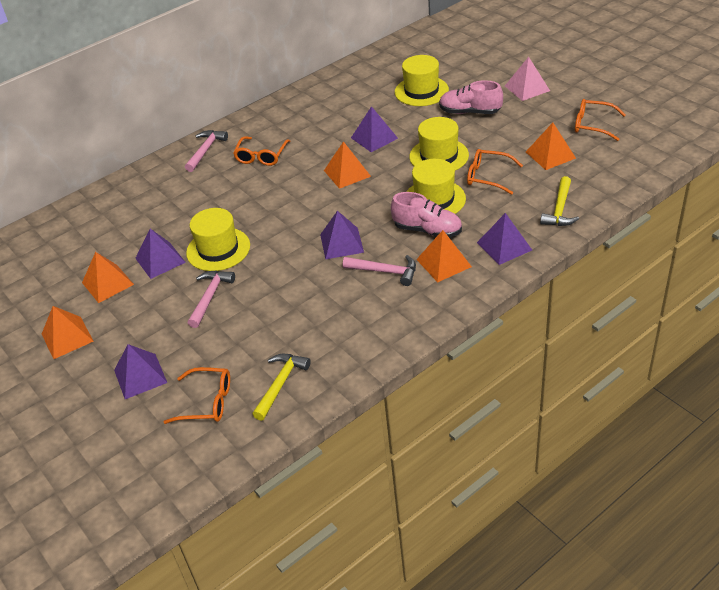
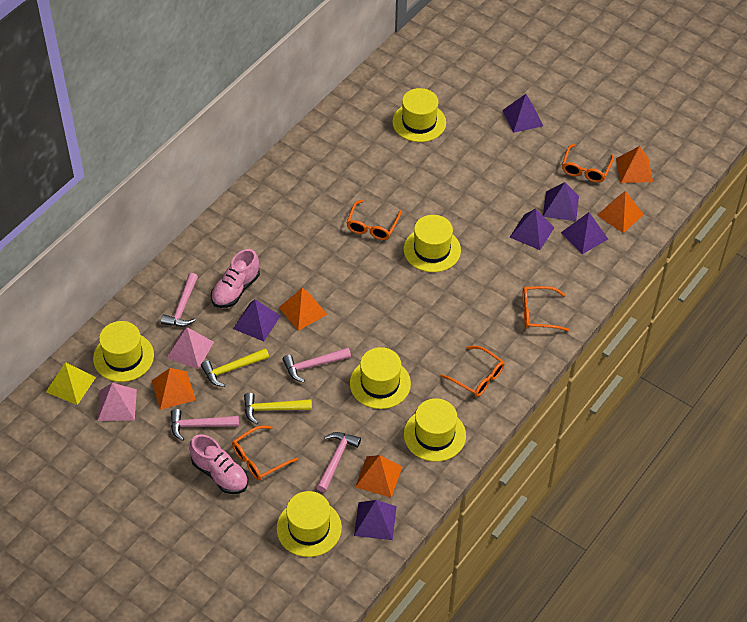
orange glasses: [164,367,230,424] [233,136,290,166] [467,149,523,195] [575,99,626,141] = 4 -> [232,425,298,480] [346,200,402,240] [440,346,505,397] [522,286,569,331] [562,144,614,183] = 5
pink hammer: [185,130,228,172] [188,271,235,328] [343,255,416,286] = 3 -> [161,273,198,327] [171,409,239,441] [282,348,351,382] [316,432,361,492] = 4
pink pyramid: [505,57,550,101] = 1 -> [98,383,137,421] [167,327,214,369] = 2
purple pyramid: [114,344,167,399] [135,229,186,279] [320,211,364,259] [351,106,398,152] [477,213,532,265] = 5 -> [233,299,280,341] [354,500,397,540] [502,94,543,133] [510,208,555,250] [543,182,579,221] [561,212,608,254] = 6
yellow hat: [186,208,250,271] [395,55,449,106] [406,159,466,214] [409,117,469,171] = 4 -> [93,321,154,382] [276,491,342,557] [350,347,411,409] [392,88,446,142] [404,215,461,272] [404,399,466,462] = 6
yellow pyramid: none = 0 -> [46,362,96,405] = 1

